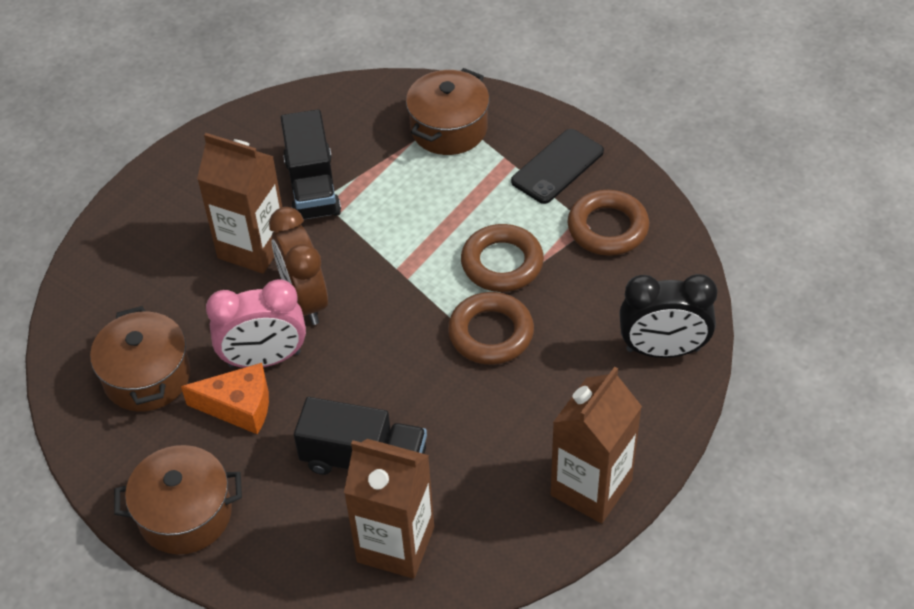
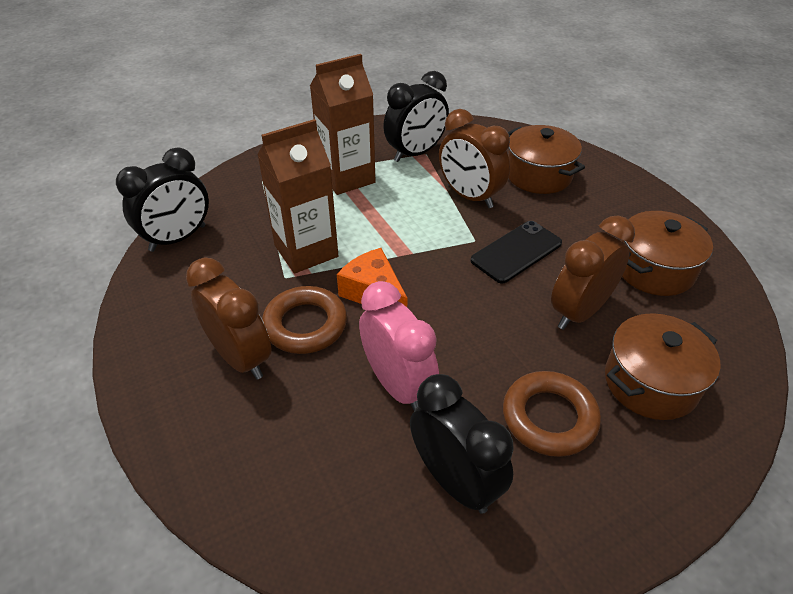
black clock: [619,274,717,358] = 1 -> [116,147,209,252] [383,71,449,162] [410,374,514,514] = 3
black truck: [281,109,341,220] [294,397,427,475] = 2 -> none = 0
brown carton: [197,133,282,273] [344,439,434,579] [551,367,642,524] = 3 -> [257,119,338,274] [310,54,376,195] = 2
brown clock: [269,207,328,325] = 1 -> [186,258,272,380] [439,109,510,208] [551,215,635,330] = 3
brown ring: [448,292,534,365] [461,224,544,292] [568,190,649,256] = 3 -> [262,286,347,354] [503,371,601,457] = 2

